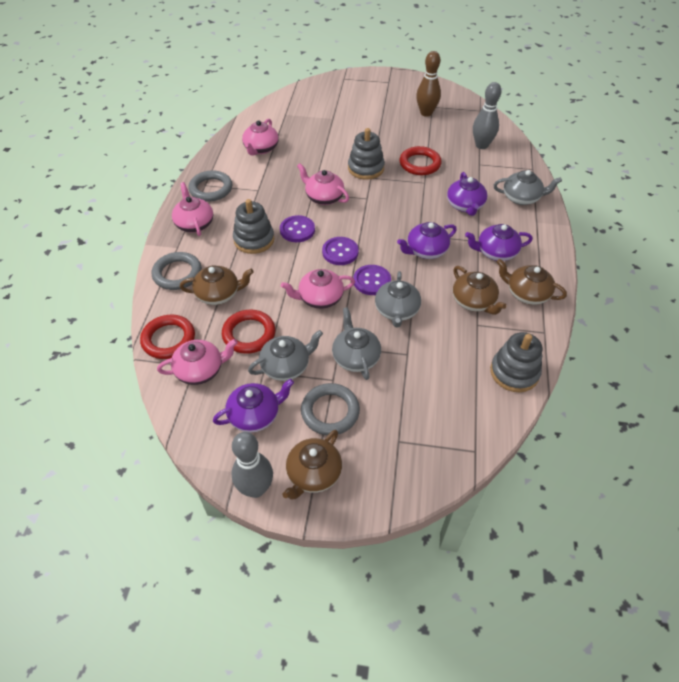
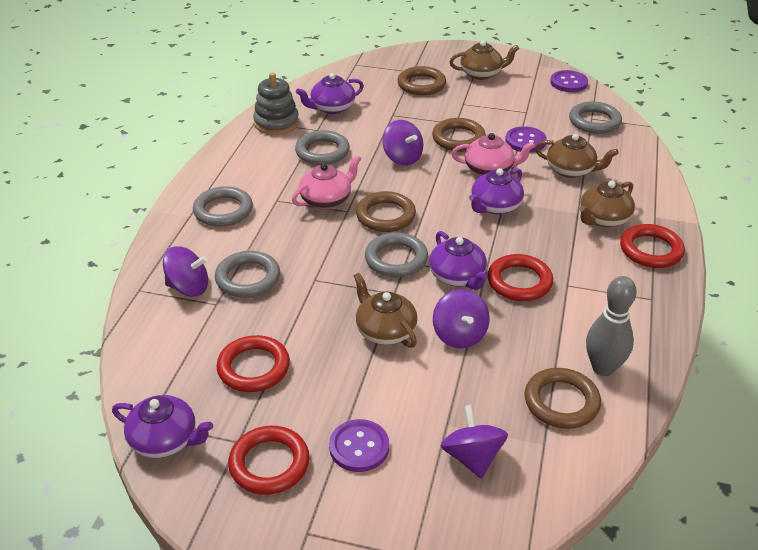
brown bowling pin: [416,51,441,117] = 1 -> none = 0
brown ring: none = 0 -> [356,191,416,232] [397,66,446,95] [432,118,486,151] [525,368,601,429] = 4
grey bowling pin: [231,432,273,498] [473,82,501,149] = 2 -> [586,276,637,376] = 1
grey ring: [152,252,202,290] [189,170,232,201] [301,383,360,435] = 3 -> [193,186,253,227] [215,251,280,298] [295,130,350,165] [365,232,428,277] [569,101,622,134] = 5
grey stacking toy: [233,199,274,254] [348,128,385,180] [490,332,542,392] = 3 -> [253,73,299,135] = 1
grey teapot: [248,330,323,381] [332,307,381,380] [375,271,421,327] [494,170,562,205] = 4 -> none = 0
pink teapot: [157,339,238,385] [172,182,213,236] [242,119,279,156] [281,269,355,309] [297,163,349,205] = 5 -> [292,155,361,209] [452,133,535,176] = 2
purple spinning top: none = 0 -> [163,246,208,297] [382,120,423,166] [433,289,490,348] [441,405,508,479] = 4
red ring: [140,315,195,359] [222,310,275,354] [400,146,442,175] = 3 -> [216,335,290,392] [228,426,310,495] [487,254,553,301] [620,224,685,268] = 4

